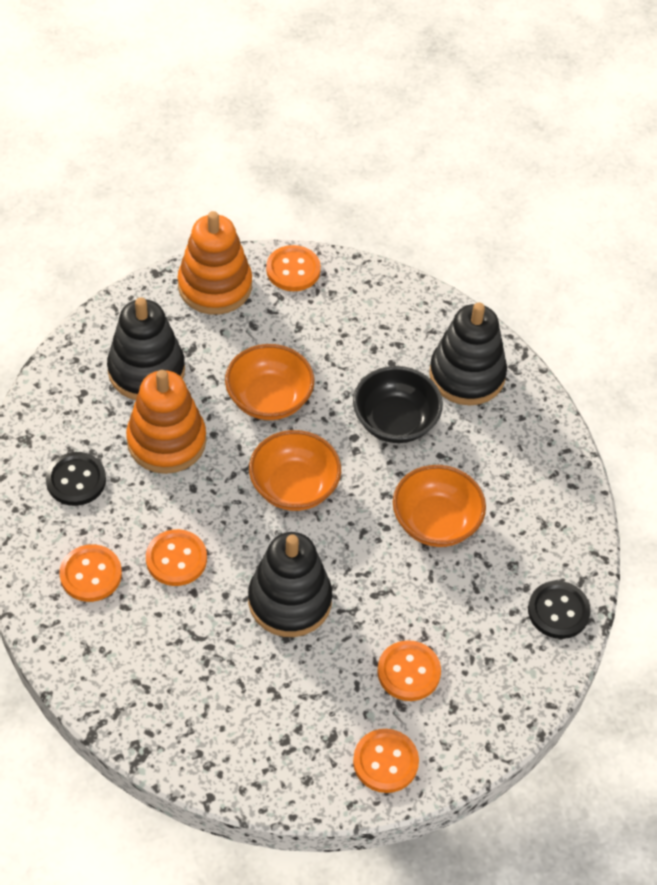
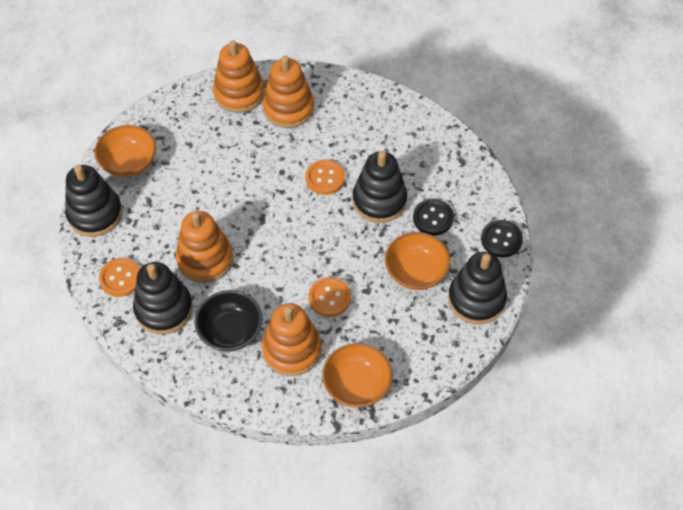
black stacking toy: [107,297,185,400] [248,532,332,637] [429,302,507,405] = 3 -> [65,165,122,237] [133,262,193,334] [353,151,407,223] [448,252,507,324] = 4
orange button: [59,544,122,602] [146,529,207,586] [266,245,321,291] [353,729,419,793] [377,640,441,701] = 5 -> [99,258,140,297] [306,160,345,195] [309,277,351,317] = 3
orange stacking toy: [126,370,206,474] [178,211,252,315] = 2 -> [176,211,233,283] [213,40,265,113] [262,56,314,128] [262,303,322,376] = 4

